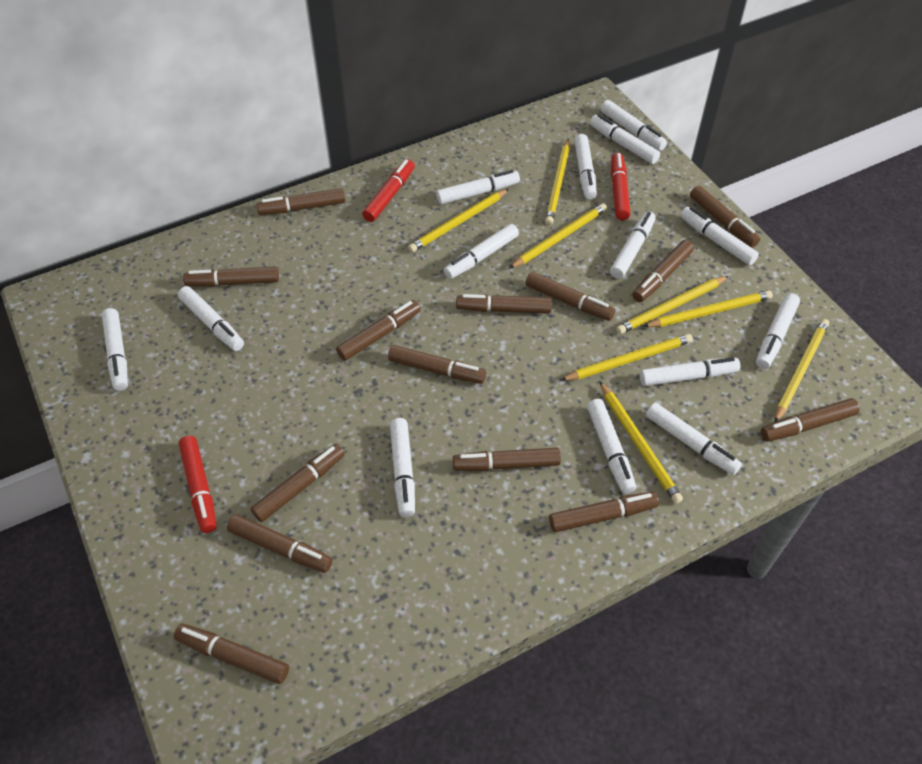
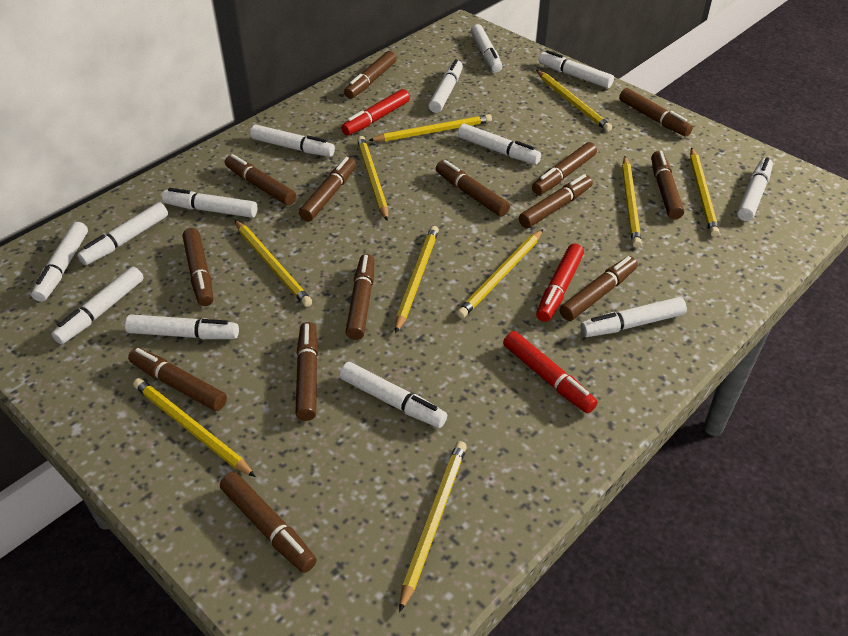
white marker: [102,308,128,391] [178,286,244,351] [390,418,415,517] [436,170,520,204] [444,224,519,279] [574,134,597,200] [587,399,636,494] [590,114,660,164] [601,100,667,150] [610,211,656,279] [640,357,741,386] [646,403,742,475] [680,207,759,265] [756,293,800,369] = 14 -> [31,222,88,302] [51,267,144,344] [77,202,168,265] [125,314,239,339] [162,188,257,218] [250,125,335,157] [340,362,447,428] [428,59,463,113] [458,124,541,164] [471,24,502,73] [538,50,614,88] [580,297,687,337] [737,157,773,221] = 13
yellow pencil: [408,189,509,252] [509,203,607,269] [545,139,570,225] [560,334,693,381] [599,381,683,504] [616,276,729,334] [643,290,773,327] [775,319,829,422] = 8 -> [133,378,256,477] [235,220,312,307] [357,136,388,221] [368,114,492,142] [395,226,439,333] [399,441,467,612] [457,229,543,318] [536,70,612,132] [622,157,642,248] [690,147,719,237] = 10

